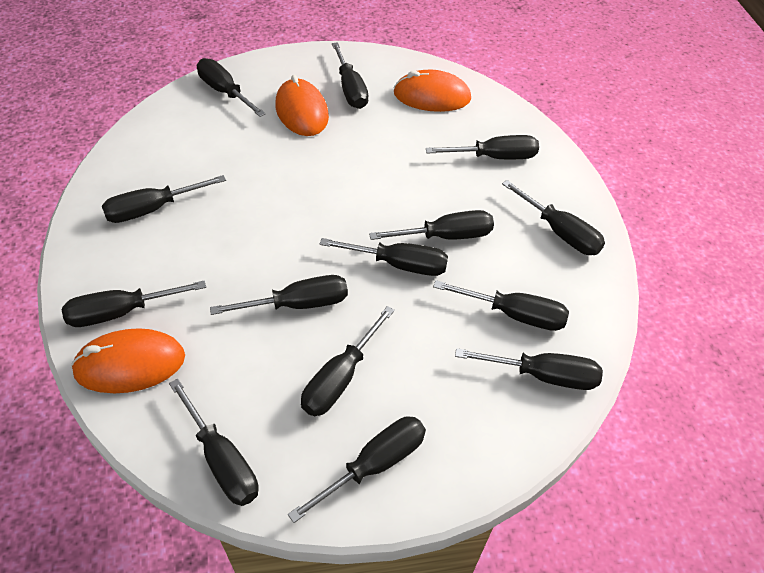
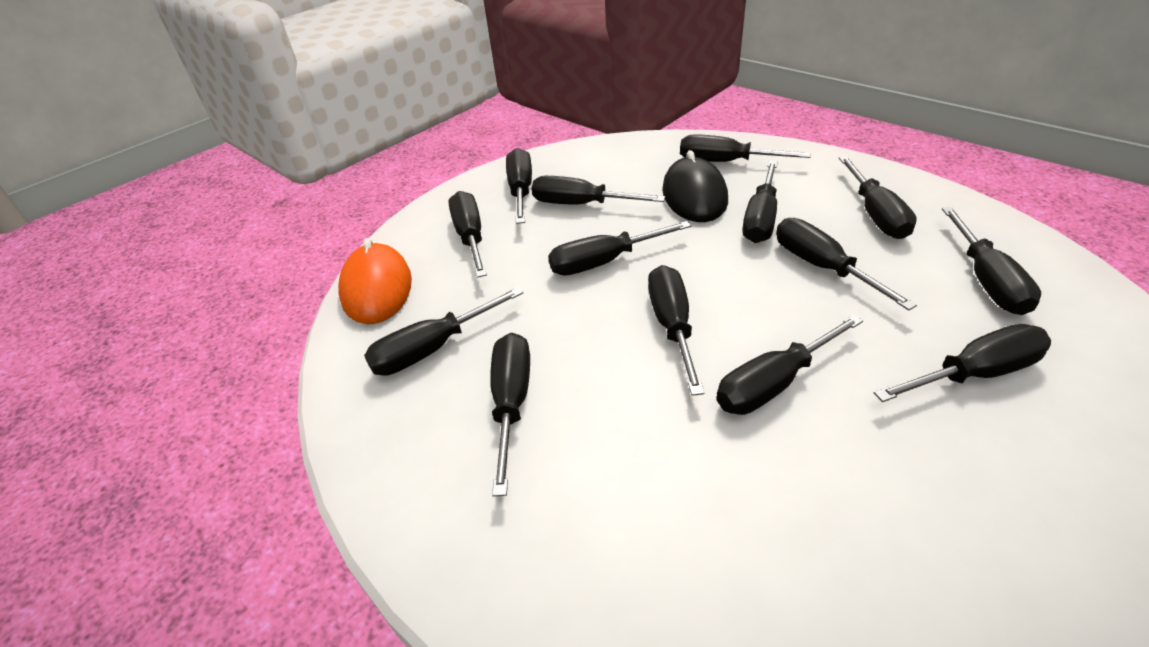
black mouse: none = 0 -> [662,150,728,222] = 1
orange mouse: [71,328,185,393] [275,75,329,136] [394,70,471,112] = 3 -> [338,238,412,324] = 1

